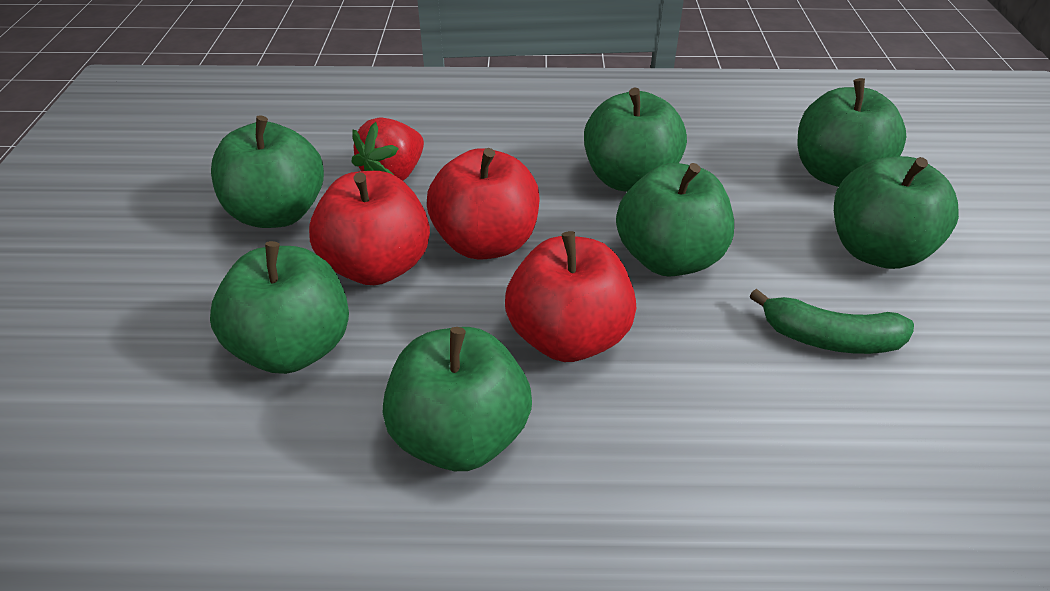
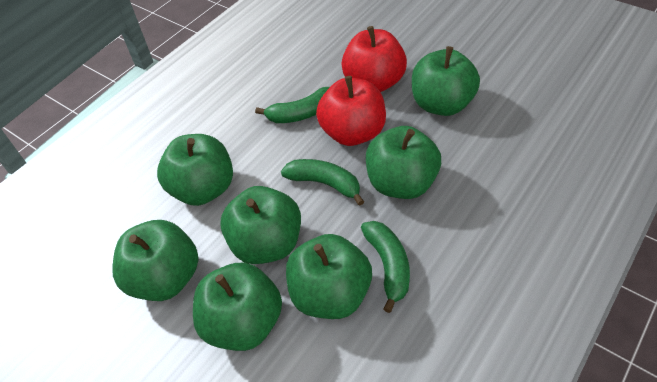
green banana: [750,289,914,354] = 1 -> [255,87,330,123] [281,159,364,206] [361,221,410,313] = 3
red apple: [309,171,430,285] [427,148,540,260] [505,231,636,362] = 3 -> [316,76,386,146] [342,26,407,92] = 2
red strawberry: [351,117,424,181] = 1 -> none = 0

